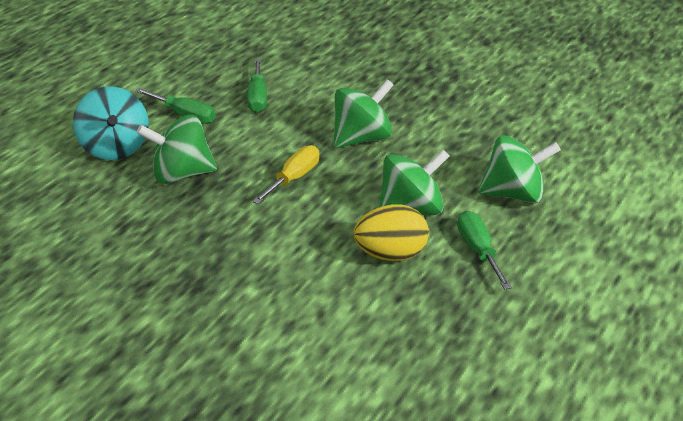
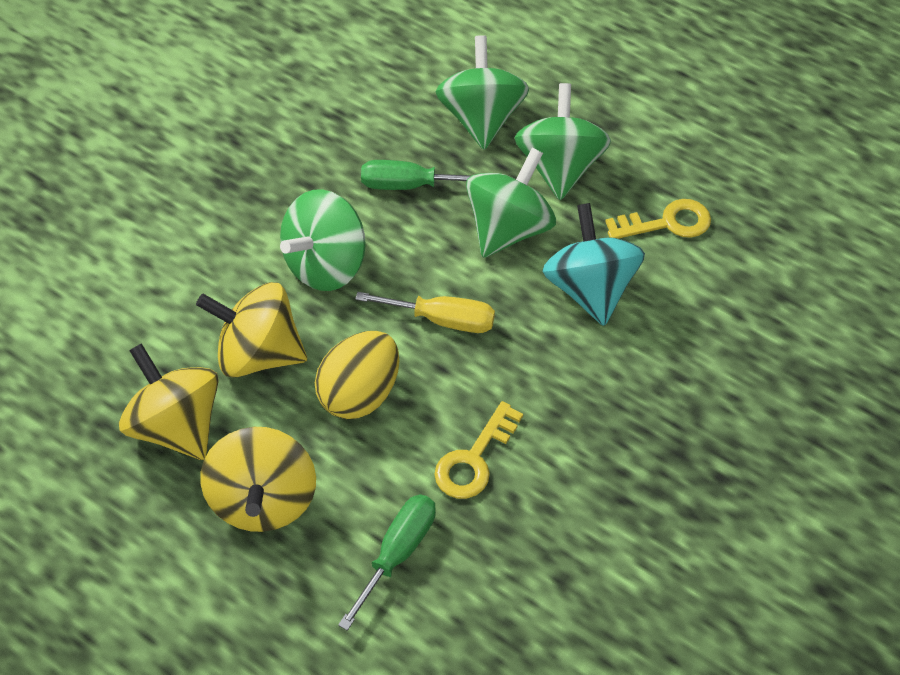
green screwdriver: [135,88,216,124] [247,59,267,112] [457,211,512,290] = 3 -> [338,494,436,631] [361,160,471,190] = 2
yellow key: none = 0 -> [434,401,523,499] [605,199,711,239] = 2
yellow spinning top: none = 0 -> [119,343,219,460] [196,282,307,377] [200,427,316,532] = 3

